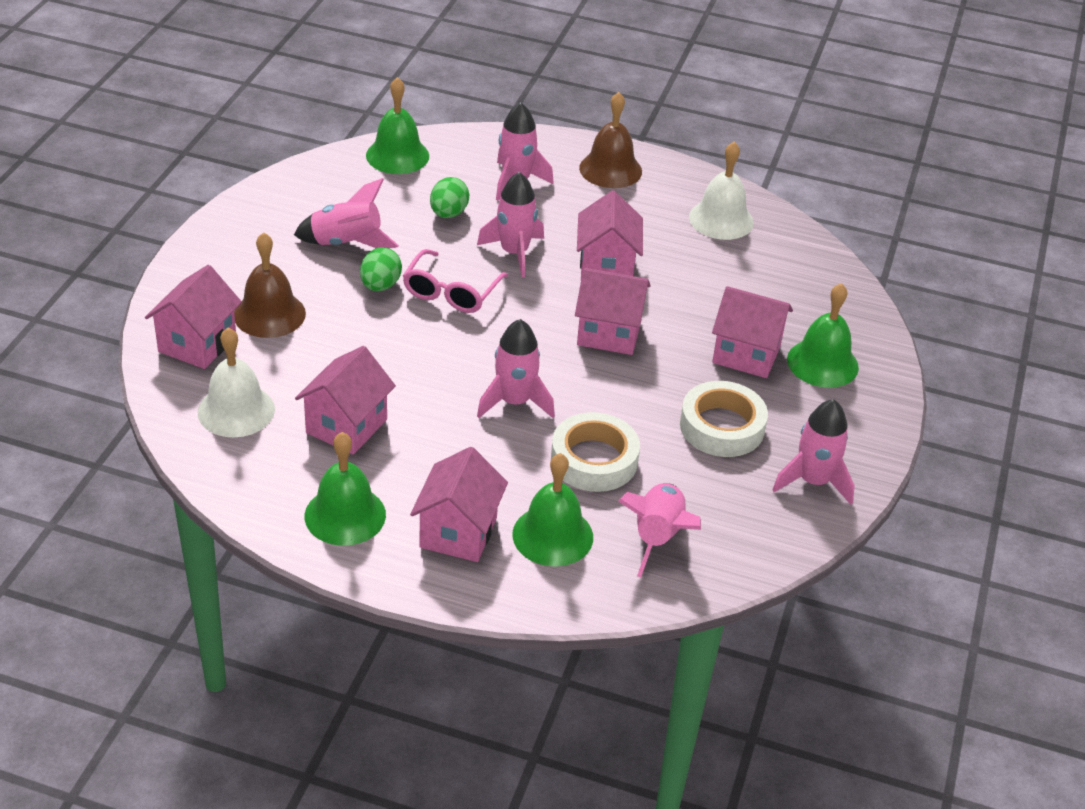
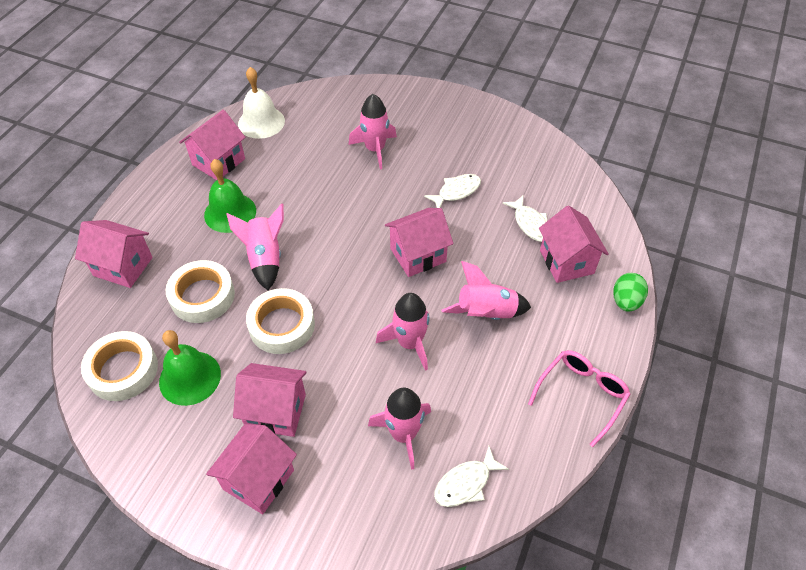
brown bell: [234,232,306,338] [579,92,642,188] = 2 -> none = 0
green bell: [305,432,386,546] [366,77,429,174] [512,453,593,567] [787,283,859,388] = 4 -> [159,330,221,406] [204,159,256,233] = 2
green egg: [360,247,402,291] [430,177,469,218] = 2 -> [613,273,648,312] = 1
pink rocket: [294,178,399,248] [477,172,544,278] [477,319,555,418] [496,102,554,201] [618,483,701,577] [772,399,855,505] = 6 -> [226,203,284,290] [349,94,397,170] [368,388,431,470] [376,293,430,371] [442,261,531,320] = 5
white bell: [198,327,275,437] [689,142,754,240] = 2 -> [238,67,285,139] = 1
white fish: none = 0 -> [424,174,481,208] [434,446,509,507] [503,195,547,242] = 3
white tape: [551,412,640,492] [680,381,768,457] = 2 -> [81,331,158,401] [166,260,235,323] [246,288,315,354] = 3

